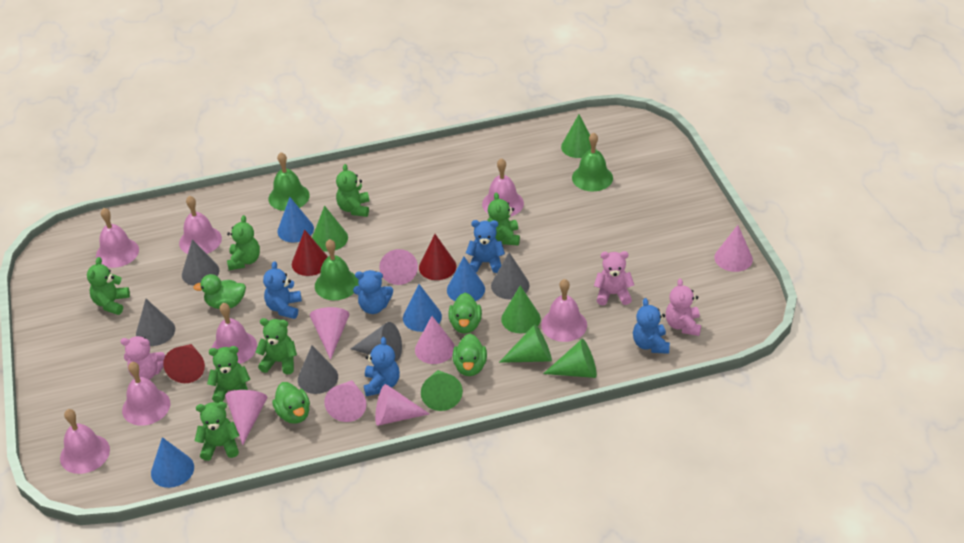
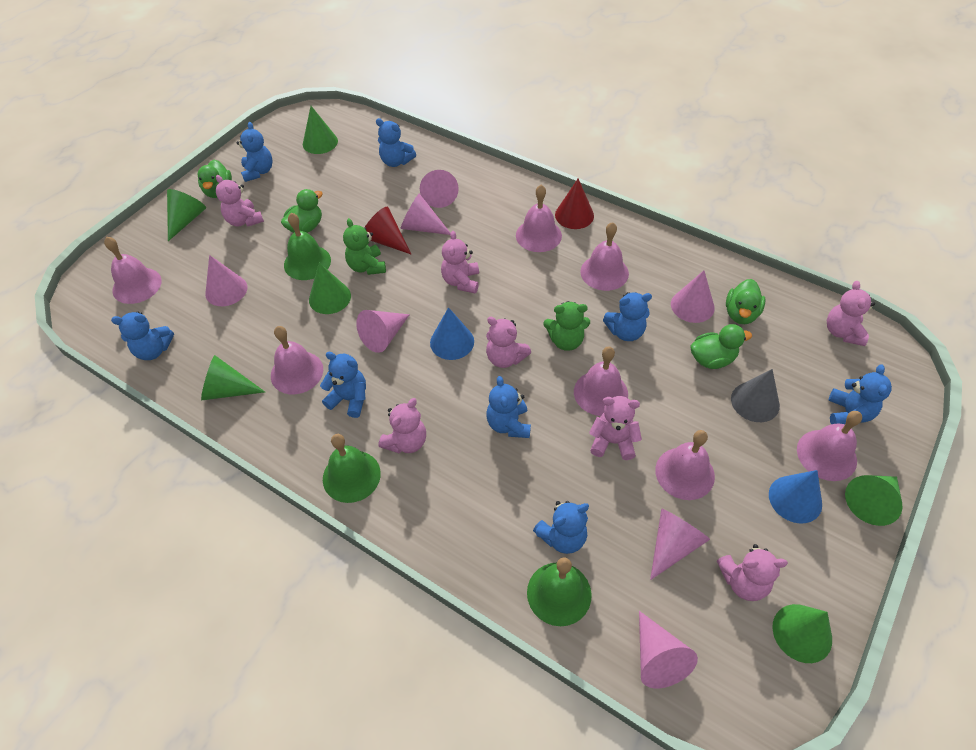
blue cone: [151,437,194,488] [277,197,314,243] [403,284,442,332] [447,257,485,301] = 4 -> [430,307,474,360] [769,470,822,524] = 2
blue teddy bear: [263,261,302,319] [353,270,393,314] [364,337,400,396] [466,220,505,273] [633,298,670,354] = 5 -> [111,311,174,360] [236,122,273,182] [320,352,366,418] [376,118,416,167] [486,376,531,438] [533,501,589,554] [603,292,652,341] [828,364,892,424] = 8
green teddy bear: [87,257,130,315] [195,402,240,461] [207,346,251,403] [227,215,260,270] [255,318,297,375] [336,164,369,217] [487,192,520,245] = 7 -> [343,218,386,275] [544,301,590,351] = 2
grey cone: [136,299,175,346] [182,240,219,286] [298,345,338,394] [351,322,402,362] [491,252,530,299] = 5 -> [731,369,780,422] = 1
pink teddy bear: [120,336,165,380] [594,251,634,305] [666,278,701,336] = 3 -> [216,175,264,227] [379,398,426,453] [441,231,479,293] [486,317,531,368] [589,396,642,460] [717,544,788,601] [827,281,875,346] = 7
red cone: [163,344,205,383] [292,230,328,276] [419,234,457,280] = 3 -> [365,207,411,254] [555,178,594,229] = 2

